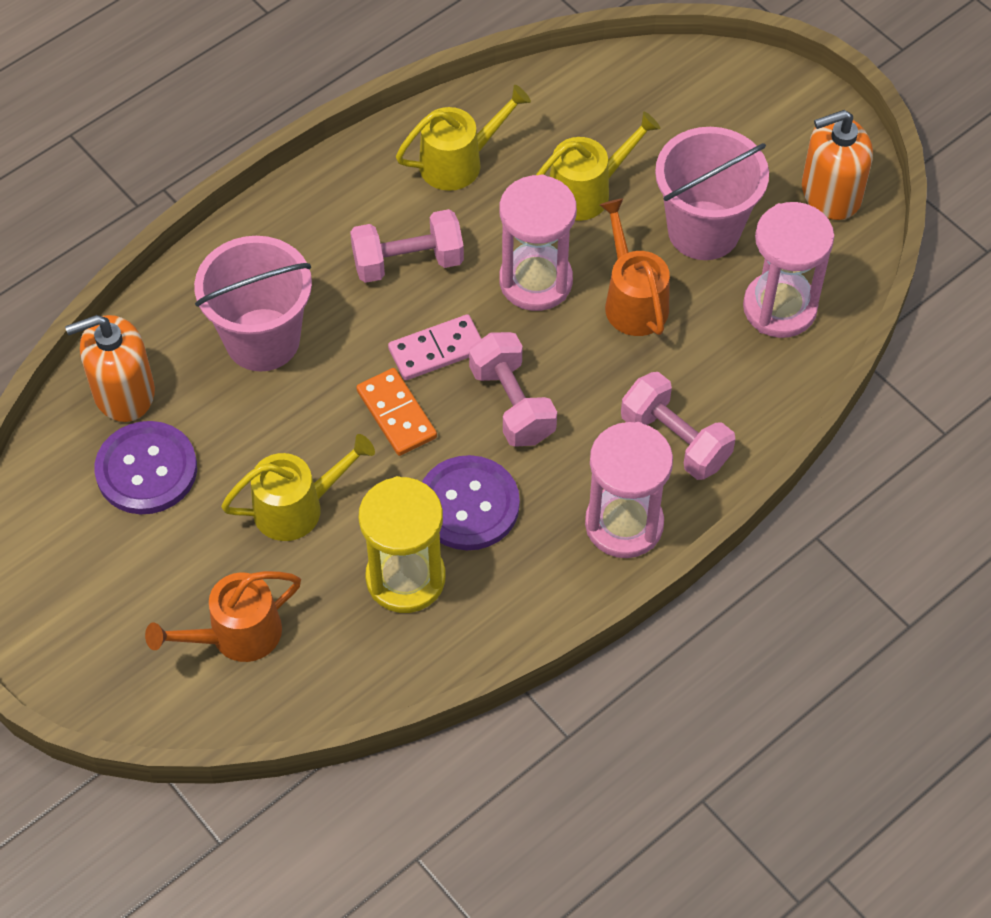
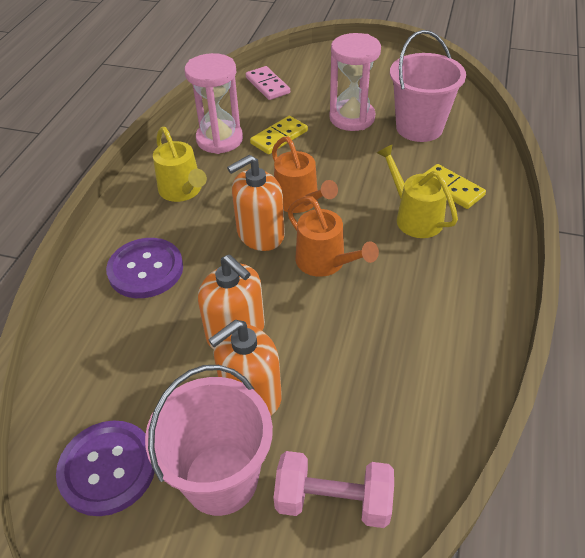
orange domino: [356,368,437,456] = 1 -> none = 0
orange soap dispenser: [65,315,155,422] [802,110,873,220] = 2 -> [198,255,265,349] [208,320,282,416] [227,155,285,251] = 3
pink dumbbell: [350,209,464,283] [469,332,557,447] [621,372,735,480] = 3 -> [274,451,394,528] = 1
pink hourglass: [499,174,577,311] [585,422,673,558] [743,202,834,338] = 3 -> [185,53,243,154] [329,33,381,131] = 2
yellow domino: none = 0 -> [250,116,308,154] [423,164,486,209] = 2
yellow hourglass: [358,476,445,613] = 1 -> none = 0
yellow watering can: [221,434,375,541] [396,85,531,191] [536,111,661,221] = 3 -> [153,127,207,202] [377,144,458,238] = 2

